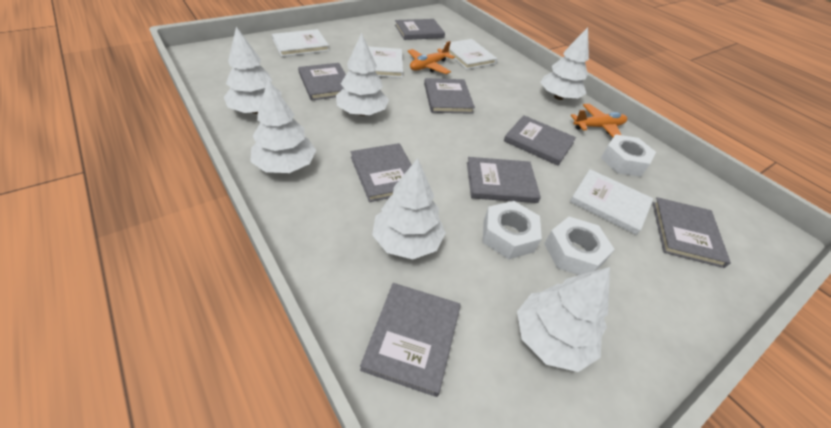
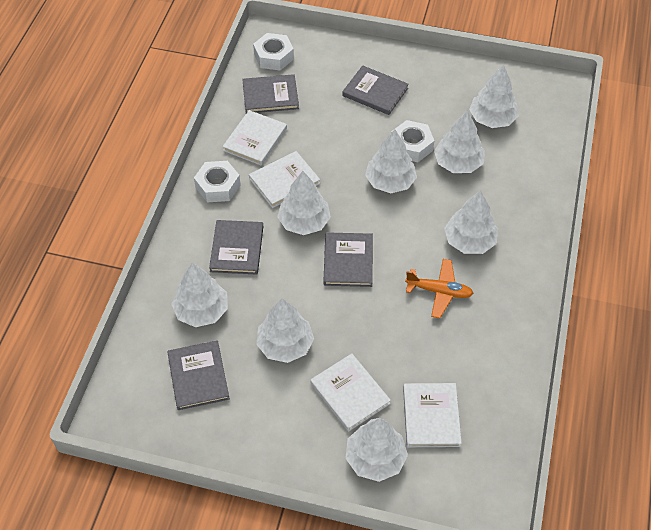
grey book: [298,63,346,101] [351,143,412,202] [360,283,461,397] [395,19,445,40] [424,78,475,114] [467,157,541,203] [504,115,576,166] [653,197,731,268] = 8 -> [167,340,230,410] [209,220,263,275] [242,74,299,113] [323,232,373,287] [342,65,409,115] = 5
orange plane: [408,41,455,74] [570,104,627,137] = 2 -> [405,259,474,318] = 1
white tree: [224,27,282,114] [250,79,316,173] [336,33,389,116] [372,158,446,259] [517,267,610,372] [540,27,589,100] = 6 -> [171,263,228,327] [256,298,314,363] [277,171,331,235] [345,418,408,482] [365,129,417,193] [434,110,485,173] [444,190,498,254] [469,65,519,128] = 8

